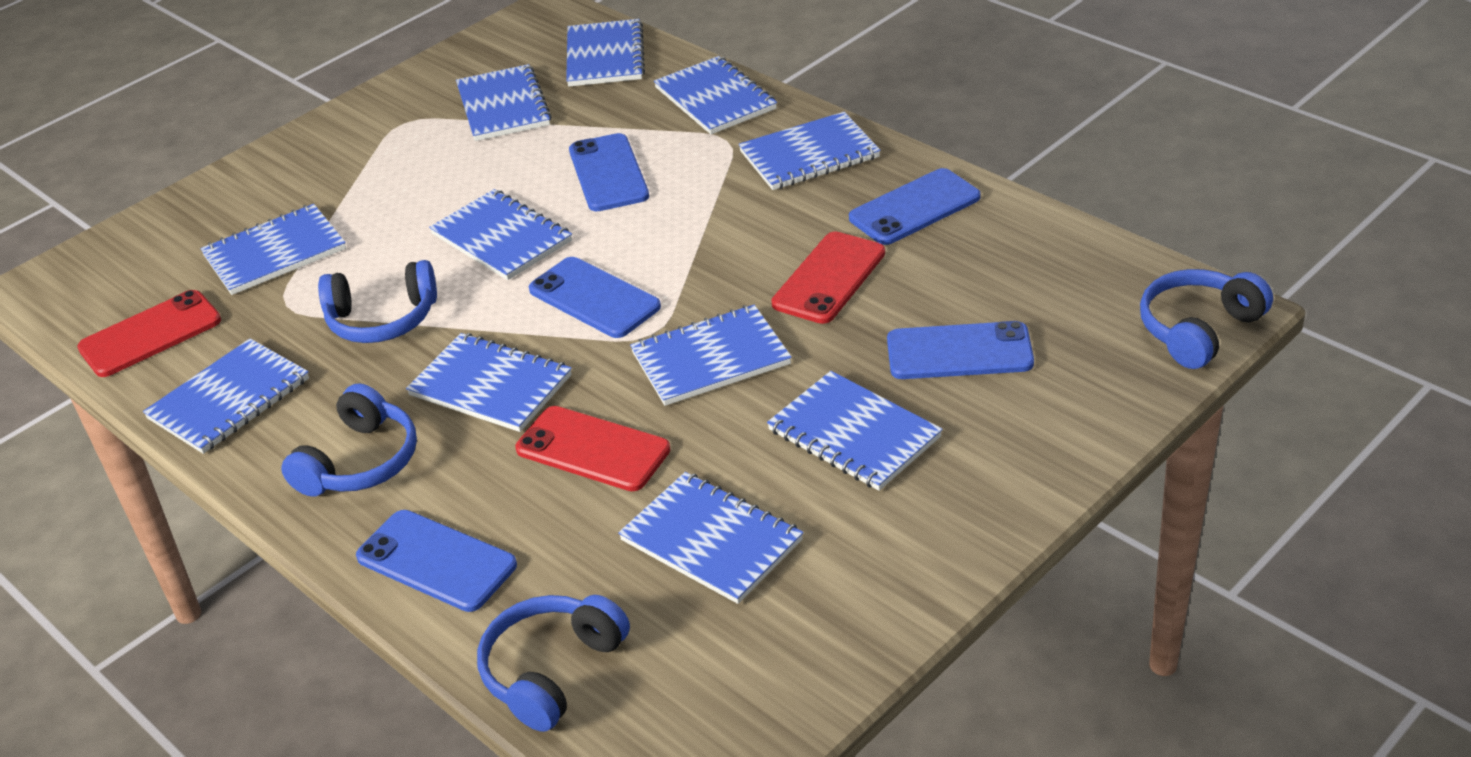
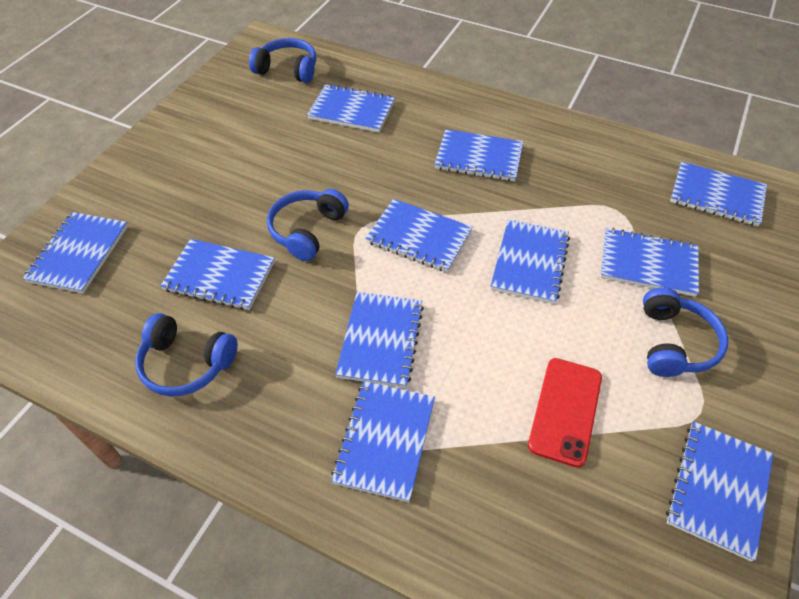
blue phone: [356,510,517,612] [529,257,661,338] [569,133,649,211] [849,168,981,245] [887,321,1034,379] = 5 -> none = 0
red phone: [77,290,221,377] [515,406,670,491] [771,231,885,324] = 3 -> [528,358,602,468] = 1

